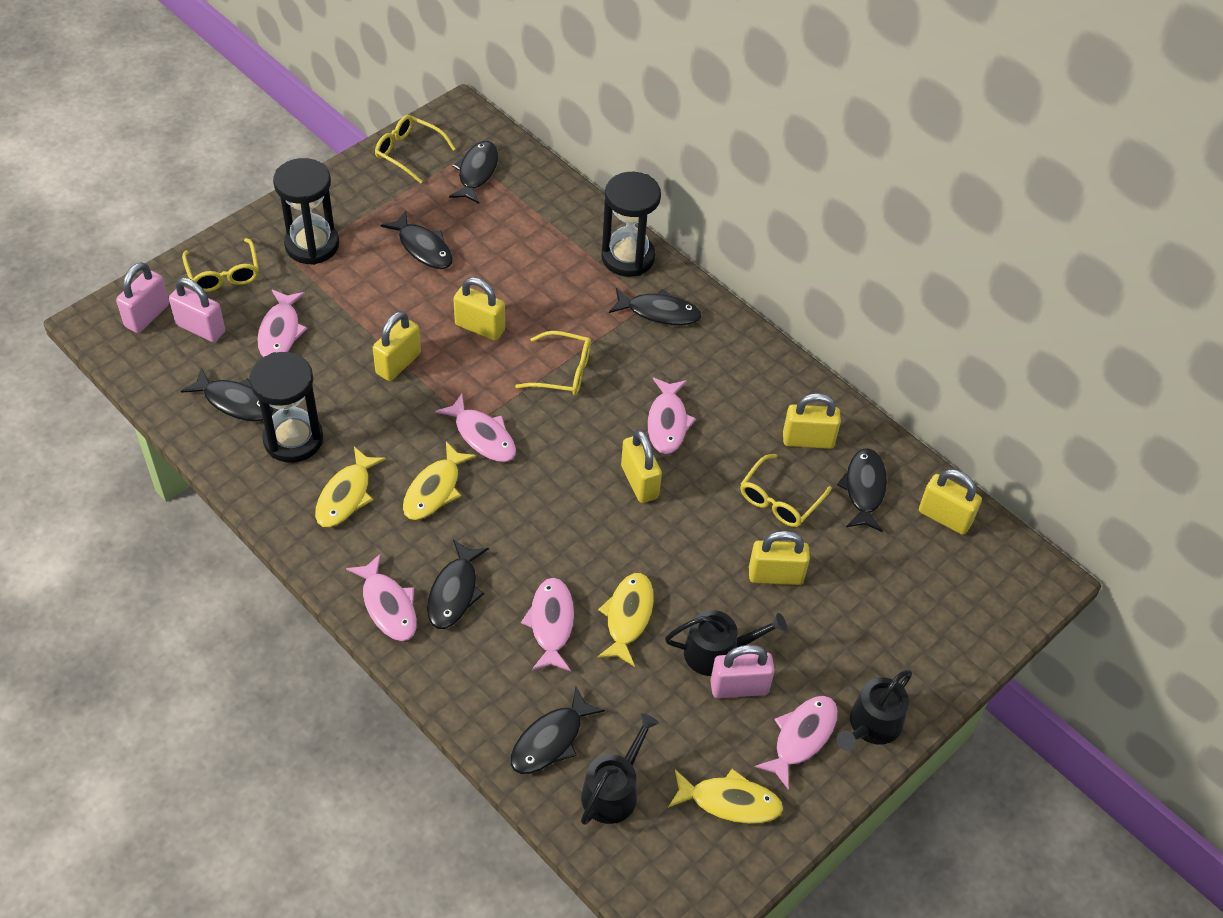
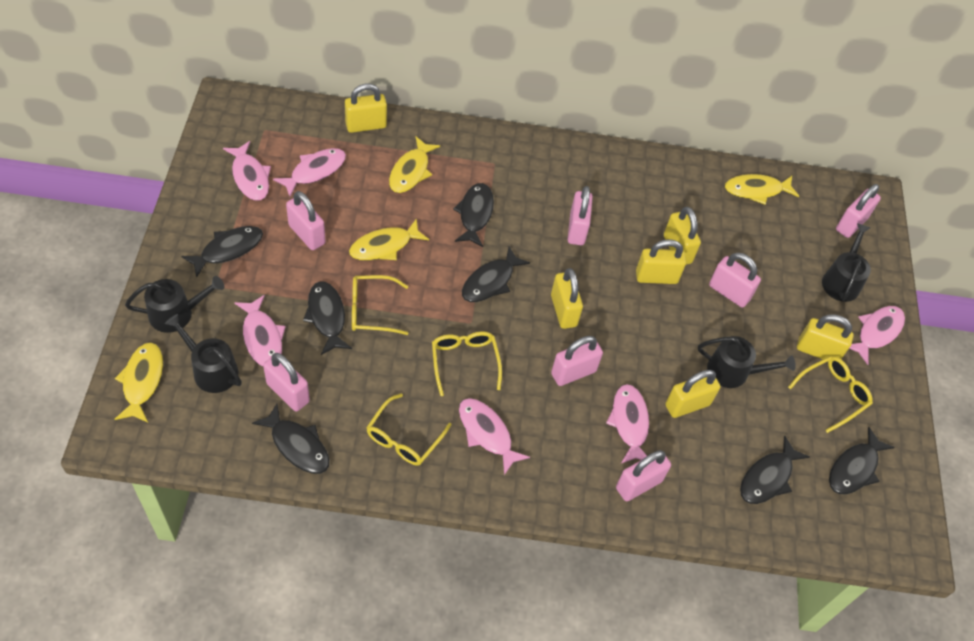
black hourglass: [249,352,323,463] [273,158,339,265] [601,172,661,277] = 3 -> none = 0
black watering can: [581,713,659,825] [665,610,787,676] [836,670,912,751] = 3 -> [125,276,224,333] [165,314,242,393] [698,336,796,388] [822,223,871,302] = 4
pink padlock: [116,262,169,333] [169,278,225,342] [710,645,775,698] = 3 -> [263,353,310,411] [286,191,326,250] [551,336,603,386] [568,186,593,245] [616,450,671,501] [709,253,761,308] [836,184,881,238] = 7

